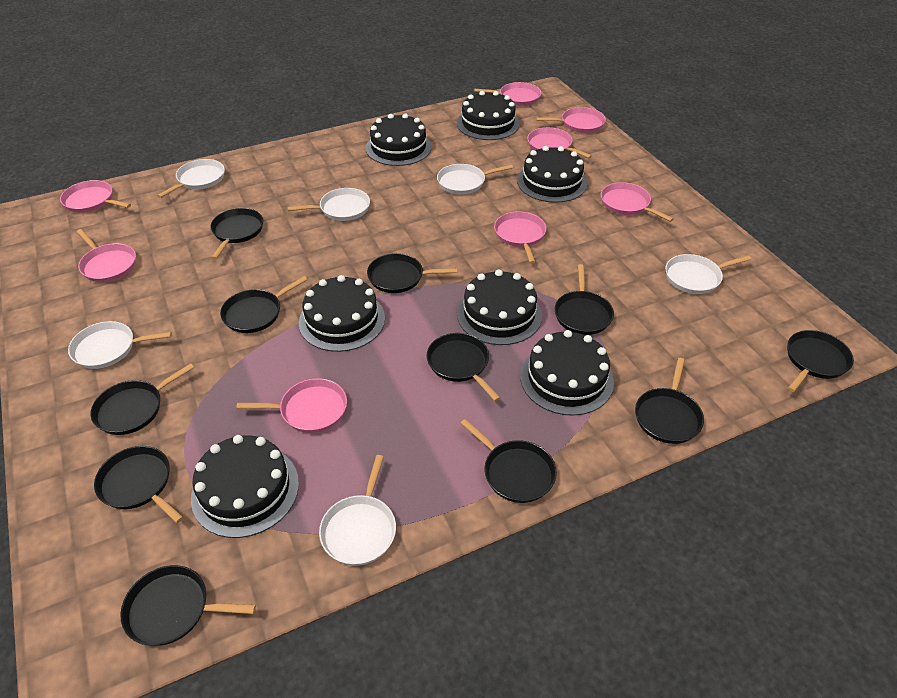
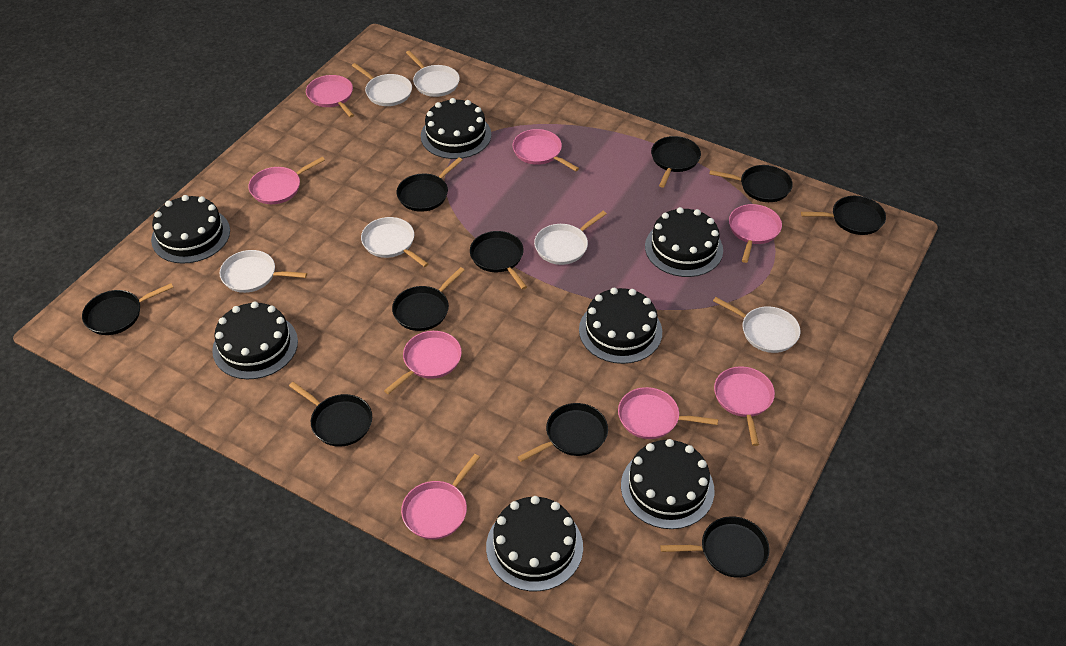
black pan: [91,363,194,435] [94,446,184,523] [120,565,256,646] [210,208,263,259] [220,276,307,333] [367,253,458,293] [426,333,500,401] [460,419,557,503] [554,264,614,335] [635,358,704,444] [787,330,854,392] = 11 -> [82,283,174,335] [289,382,372,447] [392,267,465,331] [397,157,462,212] [470,231,527,290] [518,403,608,462] [651,136,701,188] [660,516,770,578] [709,165,793,202] [801,196,886,235] = 10

